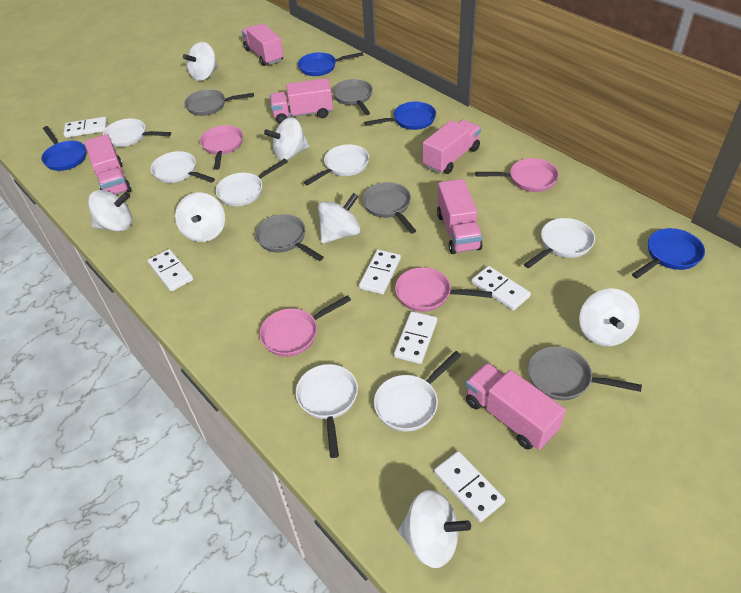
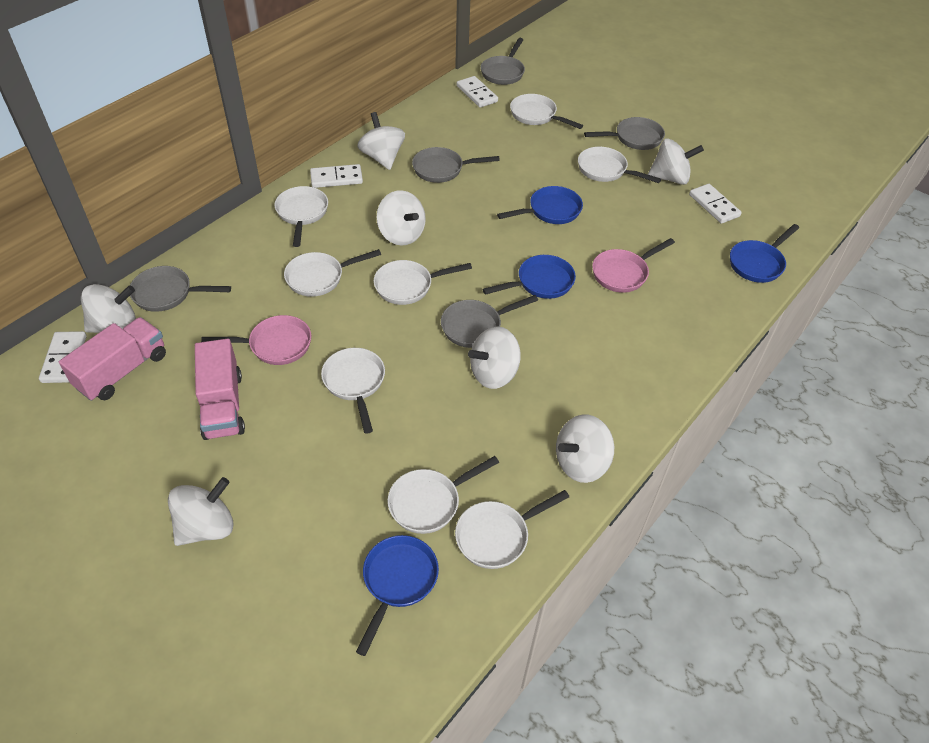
pink pan: [200,125,243,170] [259,295,351,357] [395,267,492,312] [475,158,559,192] = 4 -> [201,315,311,365] [592,238,675,293] = 2
pink truck: [85,134,131,195] [242,23,284,66] [270,78,333,124] [423,120,481,174] [437,179,483,254] [466,363,566,450] = 6 -> [59,317,166,401] [195,339,245,440] = 2
white domino: [63,117,107,138] [148,249,193,291] [359,250,401,294] [394,311,437,364] [434,451,505,522] [471,266,531,311] = 6 -> [39,331,86,383] [310,164,363,188] [457,76,498,108] [689,184,742,224] = 4
white pan: [103,118,171,147] [151,151,215,183] [215,159,288,206] [296,364,358,458] [304,144,369,185] [374,351,461,432] [524,218,595,268] = 7 -> [275,186,328,247] [284,249,381,297] [321,348,385,434] [374,260,472,305] [387,456,499,534] [455,490,569,569] [510,94,583,129] [578,147,661,183] = 8

